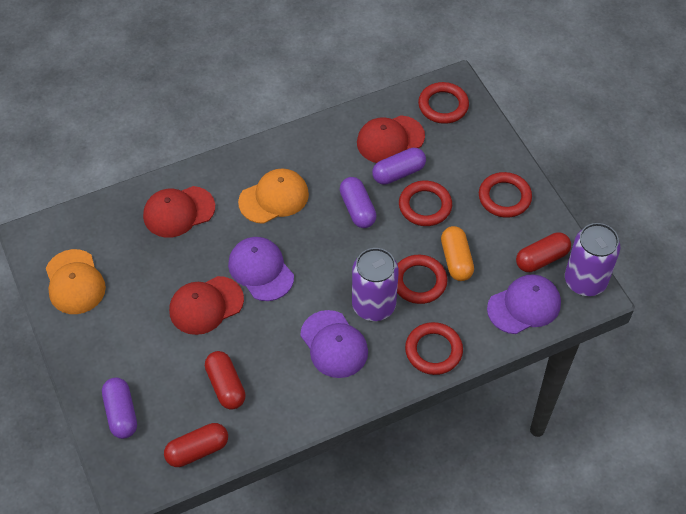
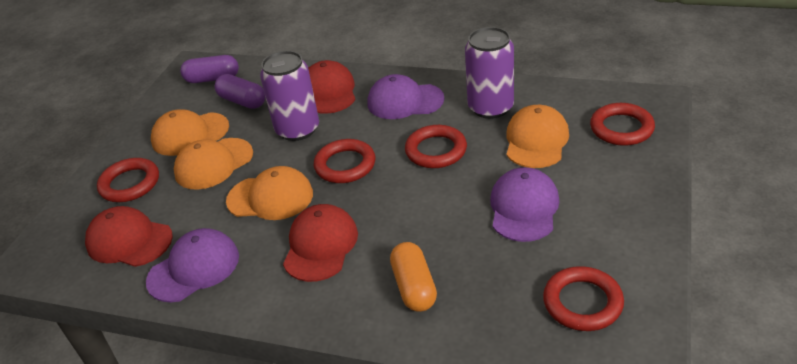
orange cap: [46,249,106,314] [238,168,309,224] = 2 -> [151,109,229,156] [174,138,253,190] [226,166,313,220] [506,105,569,168] = 4
purple capsule: [102,378,137,439] [340,177,377,228] [372,148,426,185] = 3 -> [180,55,239,83] [215,74,265,109] = 2
red capsule: [164,423,228,467] [205,351,246,410] [516,232,571,272] = 3 -> none = 0

